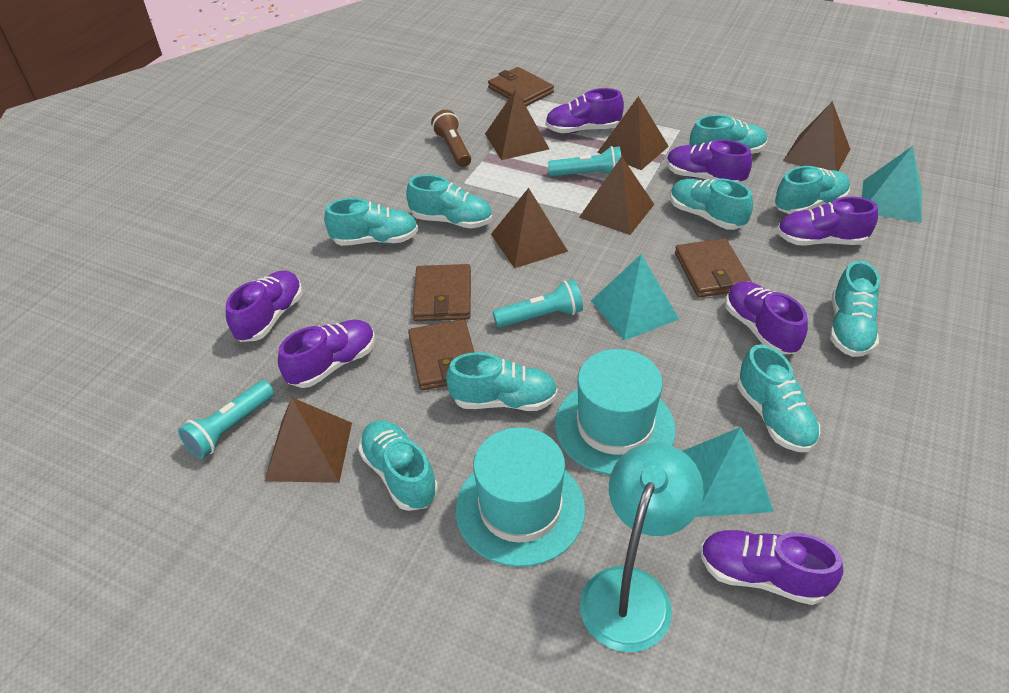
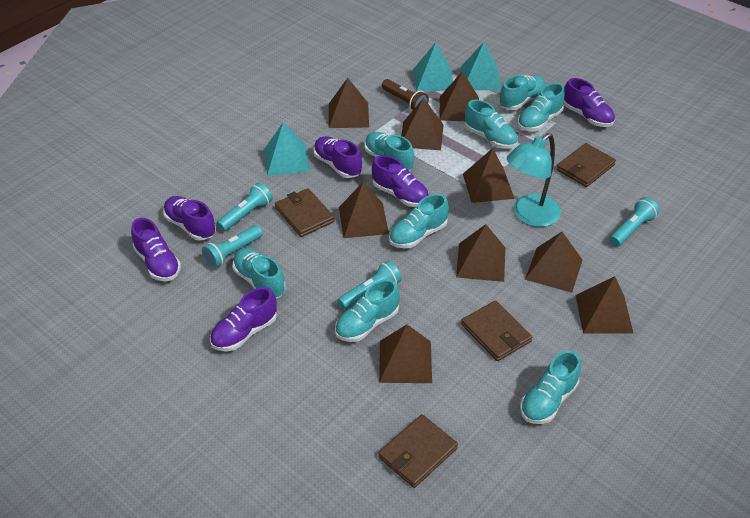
brown pyramid: [265,397,352,483] [485,89,549,160] [491,188,568,268] [579,156,654,235] [597,96,669,170] [783,101,850,171] = 6 -> [329,78,369,128] [339,182,389,238] [379,325,432,383] [401,98,444,150] [439,71,479,121] [456,224,505,282] [463,148,515,203] [525,232,582,293] [576,276,633,333] = 9
purple shoe: [226,270,303,342] [278,320,375,388] [545,88,624,134] [667,140,752,183] [700,530,843,605] [725,281,808,354] [777,197,878,246] = 7 -> [131,218,181,281] [163,196,216,241] [210,287,277,351] [313,136,362,178] [372,155,429,207] [563,78,615,127] = 6
turquoise flashlight: [178,380,274,459] [493,279,583,328] [548,146,621,176] = 3 -> [202,225,263,268] [217,183,273,232] [338,260,401,310] [609,197,660,247] = 4
turquoise hat: [456,427,585,567] [555,349,676,475] = 2 -> none = 0
turquoise shoe: [324,198,418,246] [358,420,438,511] [406,174,492,229] [446,352,558,411] [670,178,753,230] [689,115,767,154] [737,344,820,452] [775,166,850,214] [830,261,880,357] = 9 -> [233,248,286,298] [335,279,400,342] [364,132,414,171] [389,194,449,248] [465,100,518,149] [499,75,546,110] [517,83,565,131] [520,351,581,424] = 8

